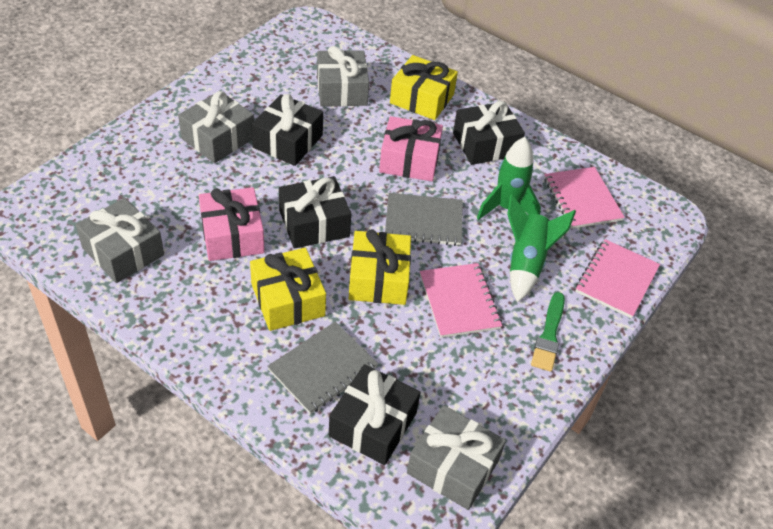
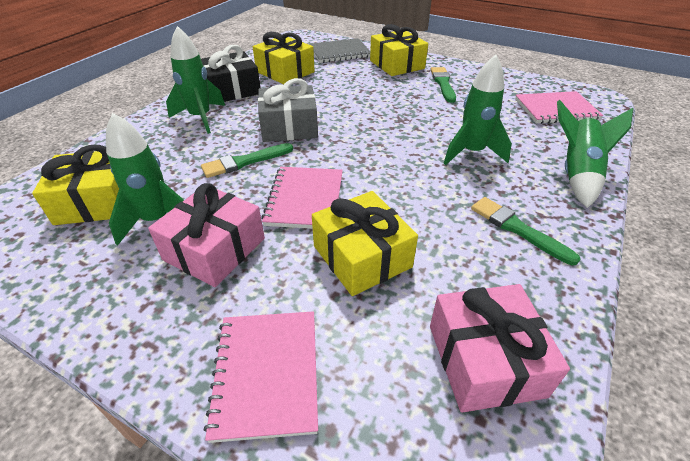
black gift: [251,94,323,166] [279,176,351,249] [329,364,421,465] [453,101,525,165] = 4 -> [201,45,261,102] = 1
green brush: [531,292,565,372] = 1 -> [201,143,293,178] [431,67,456,103] [471,197,580,265] = 3
green rocket: [477,137,541,220] [507,194,576,302] = 2 -> [106,113,184,246] [166,26,225,134] [444,55,512,165] [557,100,633,208] = 4
grey gift: [76,198,164,283] [178,91,254,163] [317,46,369,107] [407,405,506,510] = 4 -> [258,78,318,142] = 1
grey notebook: [267,322,378,414] [385,193,463,246] = 2 -> [309,38,370,63] = 1
yellow gift: [250,248,326,331] [349,229,411,305] [390,55,458,120] = 3 -> [32,145,119,225] [253,32,315,84] [312,191,418,296] [370,24,428,76] = 4

